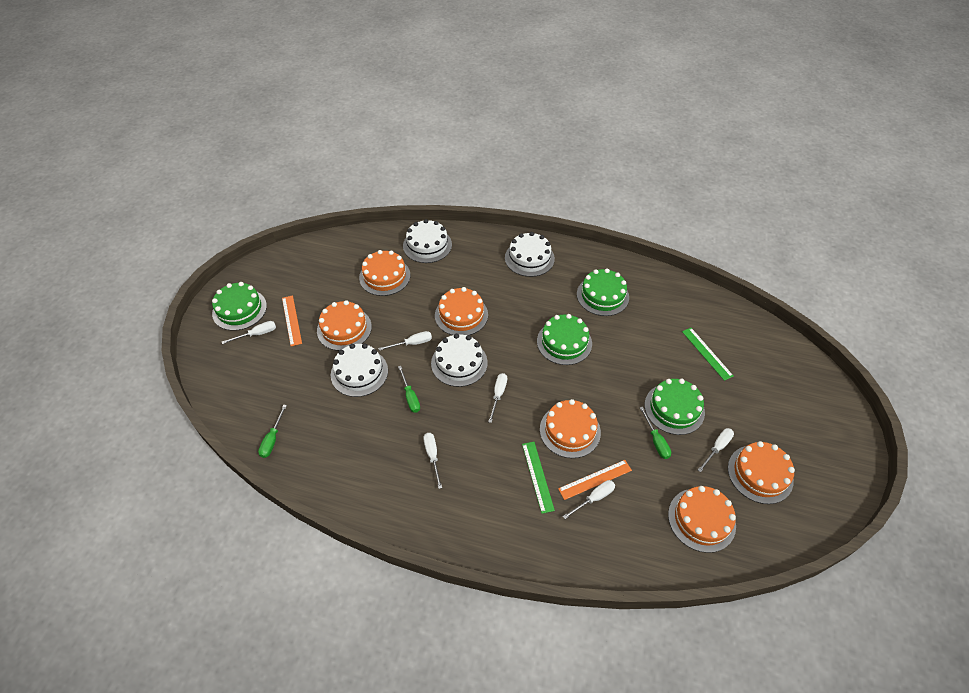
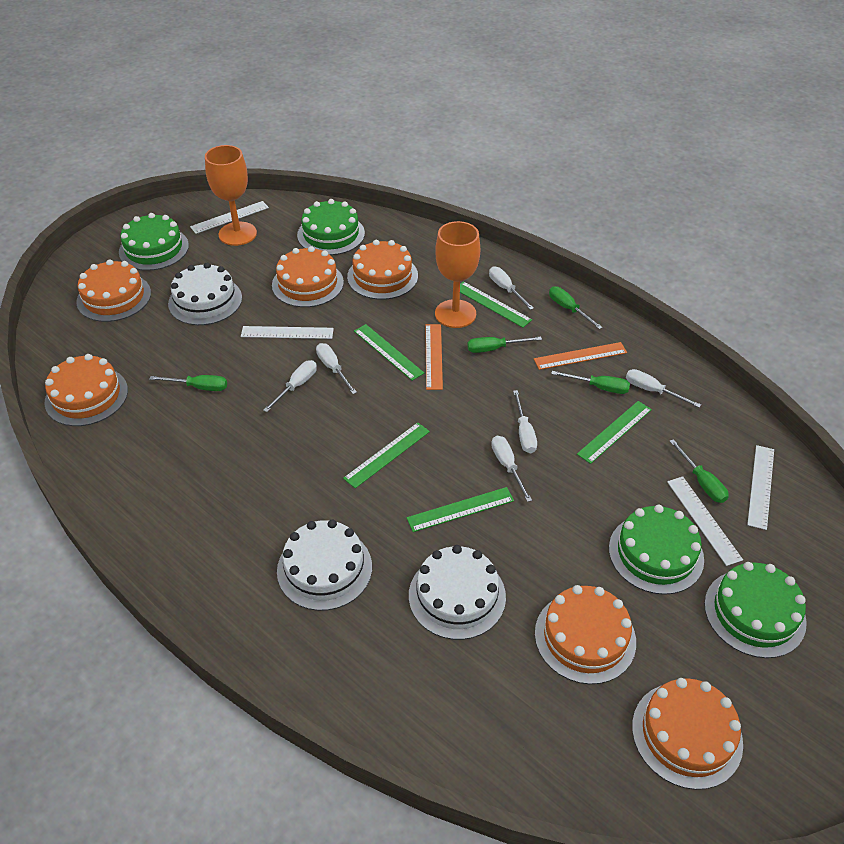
green ruler: [522,442,555,514] [682,328,733,381] = 2 -> [343,422,430,488] [354,324,424,381] [407,487,514,532] [460,281,532,328] [577,401,652,464] = 5
green screwdriver: [258,405,287,458] [398,366,420,413] [639,407,671,459] = 3 -> [149,375,227,391] [467,337,542,353] [549,286,603,329] [551,371,630,394] [669,439,729,503] = 5
orange goblet: none = 0 -> [205,145,257,246] [435,221,480,328] = 2
white cake: [331,344,388,397] [403,219,452,263] [431,334,488,387] [505,232,555,277] = 4 -> [168,263,242,325] [277,520,372,611] [409,545,506,640] = 3
white ruler: none = 0 -> [190,201,269,234] [241,326,334,339] [667,477,743,566] [747,445,774,530] = 4

